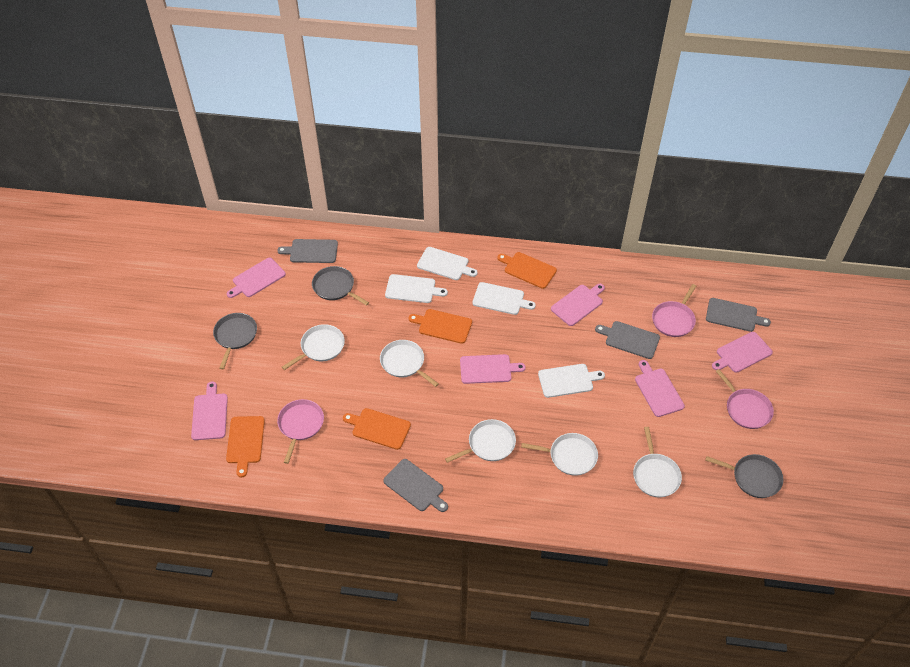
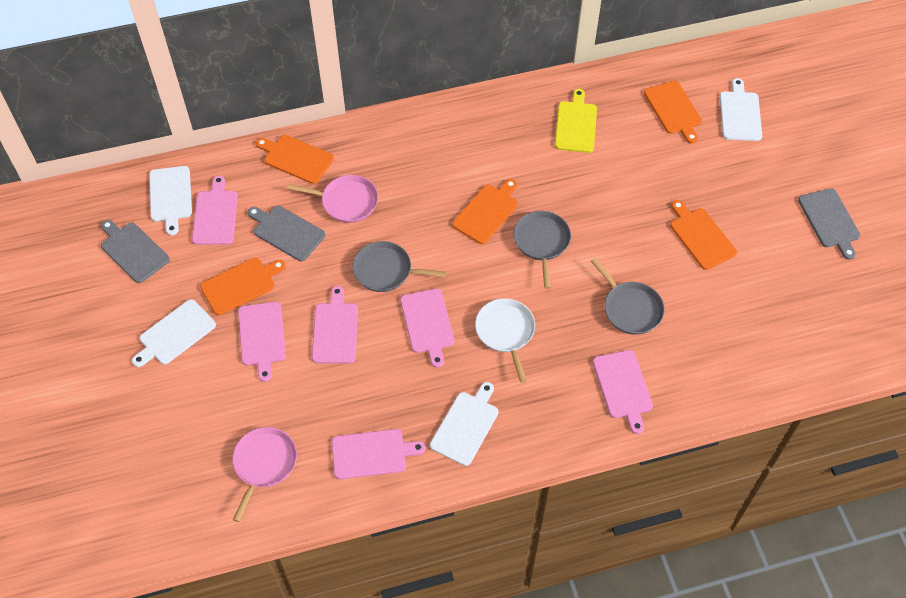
grey cutting board: [277,239,338,263] [383,459,448,512] [595,321,660,359] [706,298,771,332] = 4 -> [101,220,170,283] [248,206,325,261] [798,188,860,260] = 3
orange cutting board: [226,416,265,477] [343,408,411,450] [409,309,472,344] [497,252,557,289] = 4 -> [200,258,286,315] [256,135,334,184] [452,179,518,244] [644,81,702,143] [670,200,737,270] = 5
pink pan: [277,399,324,464] [652,284,696,337] [716,369,774,429] = 3 -> [233,427,297,522] [288,175,378,223] = 2
white pan: [282,324,345,370] [380,340,439,387] [445,419,516,463] [521,433,598,476] [633,427,682,497] = 5 -> [475,299,535,383] = 1
yellow cutting board: none = 0 -> [555,89,597,153] = 1

